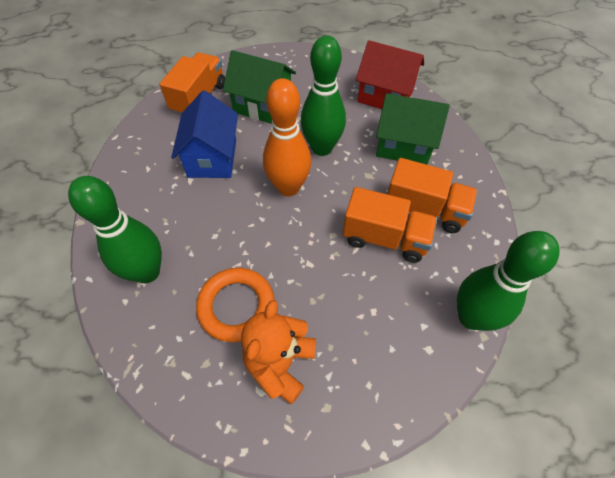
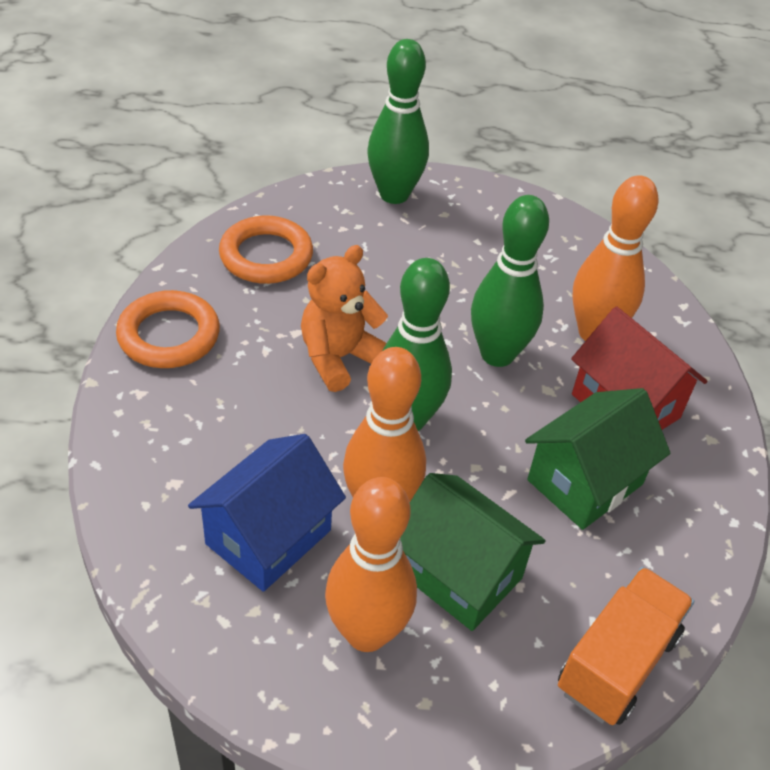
orange bowling pin: [263,78,311,196] = 1 -> [325,477,417,652] [343,347,426,502] [572,175,659,341] = 3
orange ring: [196,268,274,342] = 1 -> [116,290,220,368] [219,215,313,284] = 2
orange truck: [160,52,225,115] [343,187,437,263] [387,158,478,233] = 3 -> [558,567,694,725] = 1

